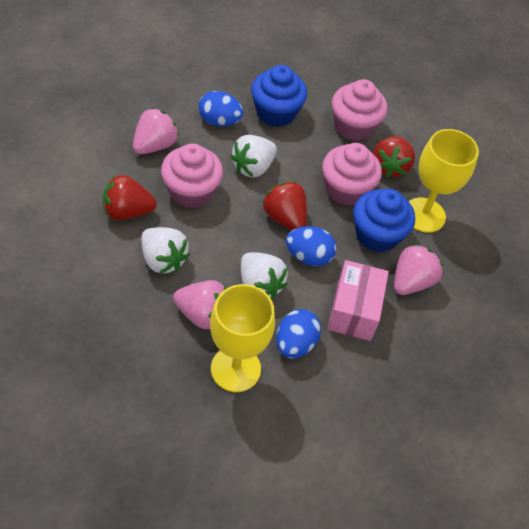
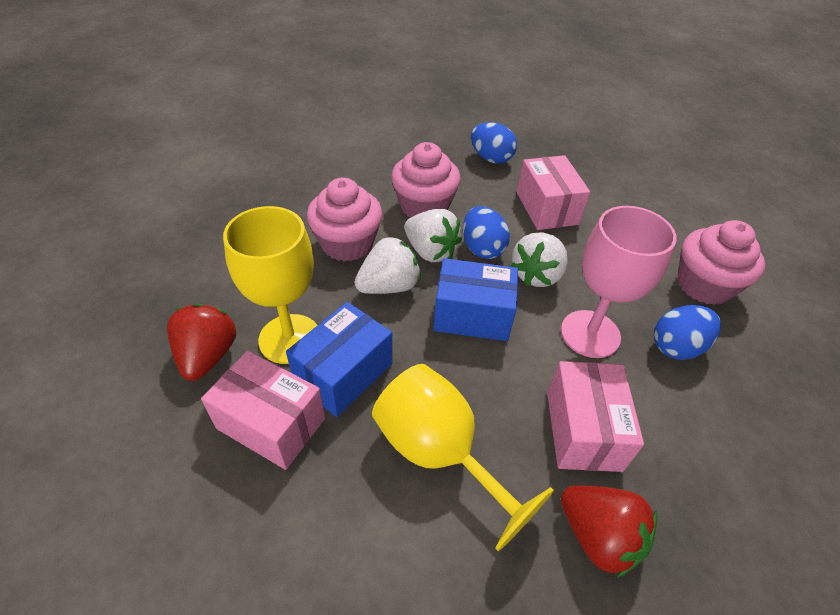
blue box: none = 0 -> [286,302,392,417] [433,258,518,341] = 2
blue cupcake: [251,65,307,127] [353,189,415,252] = 2 -> none = 0
pink box: [328,260,389,341] = 1 -> [201,350,325,470] [517,155,590,230] [547,361,644,472] = 3
pink goblet: none = 0 -> [561,206,677,358] = 1
pink strawberry: [133,108,179,154] [173,280,226,329] [394,244,444,295] = 3 -> none = 0
red strawberry: [103,175,157,220] [262,181,307,230] [373,136,415,178] = 3 -> [167,303,237,381] [561,485,657,578] = 2

